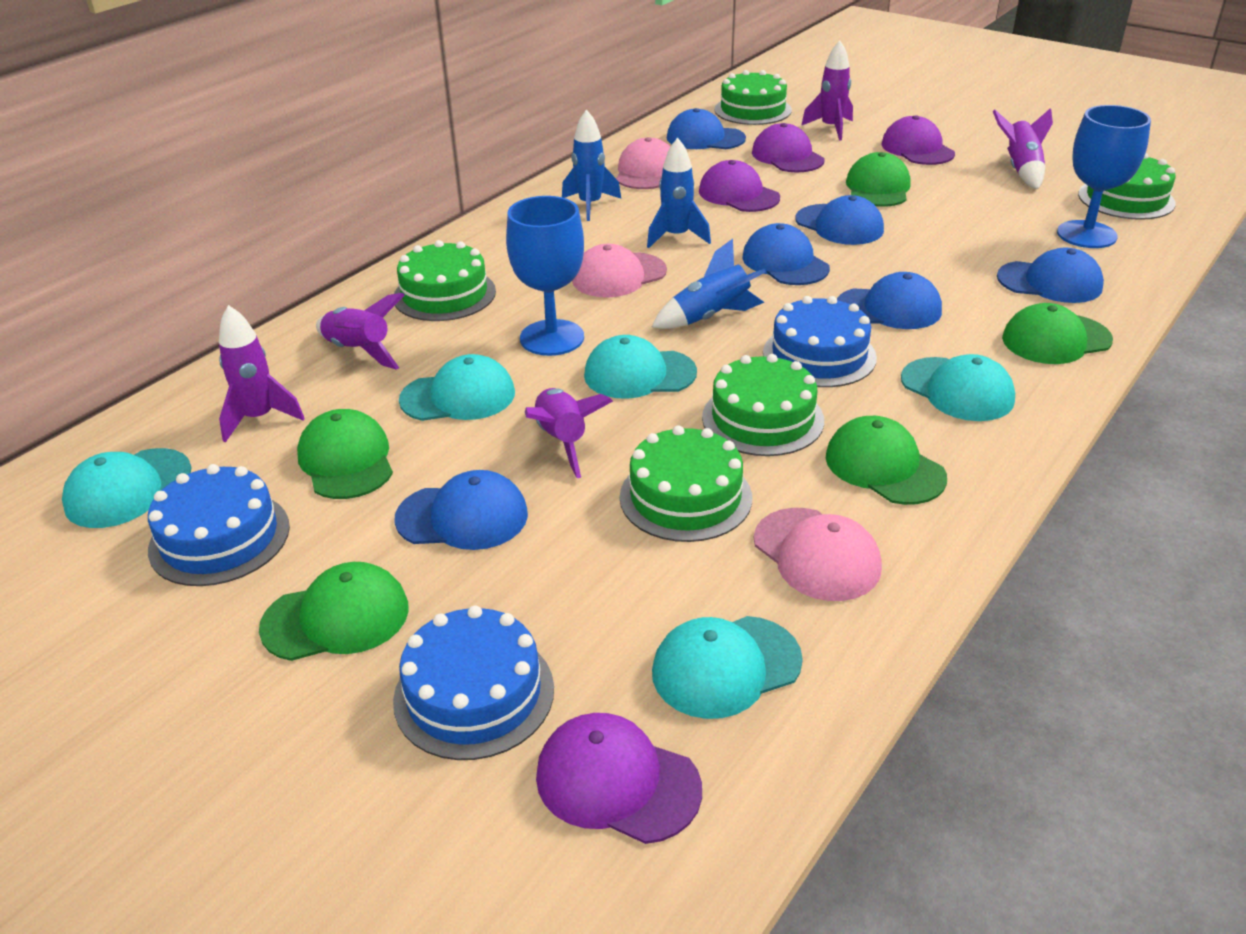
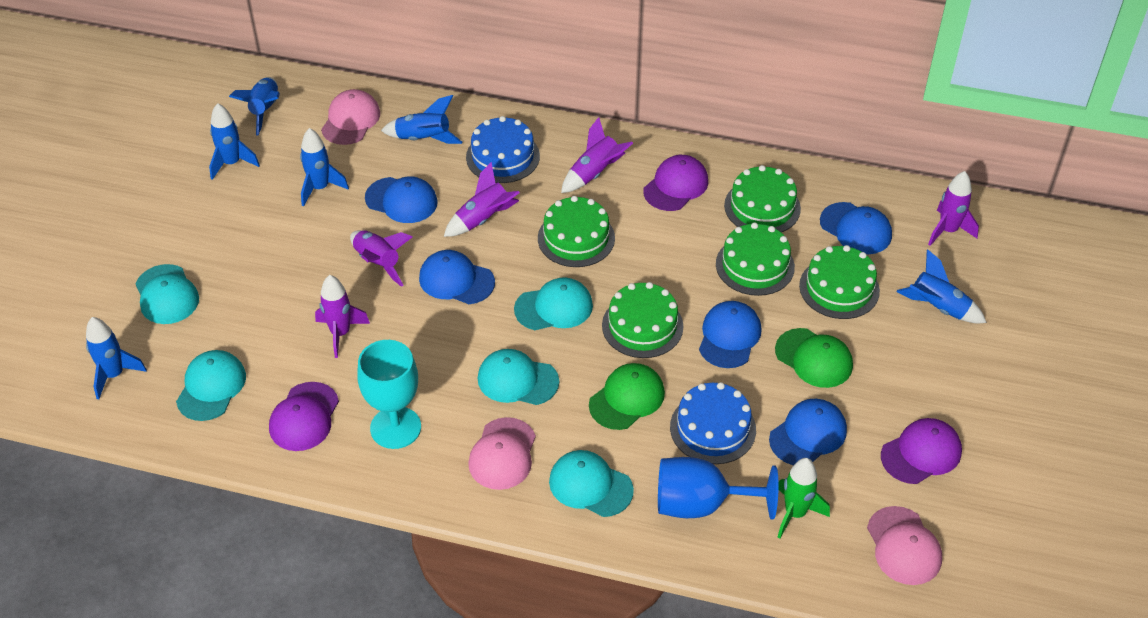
blue cake: [148,464,290,586] [393,606,554,760] [763,296,877,387] = 3 -> [466,116,540,183] [670,382,756,464] = 2
blue cap: [394,470,528,550] [667,108,746,149] [742,223,830,285] [795,195,884,245] [837,272,942,329] [997,248,1104,303] = 6 -> [365,176,438,223] [419,250,495,304] [699,301,762,368] [769,399,847,465] [820,202,892,254] = 5
blue goblet: [506,196,584,356] [1057,105,1151,248] = 2 -> [658,457,779,520] = 1
blue rocket: [562,109,621,221] [647,138,711,248] [652,239,766,329] = 3 -> [86,317,147,400] [209,103,260,180] [229,77,280,135] [300,128,349,206] [381,95,462,144] [897,249,987,324] = 6
green cap: [259,562,409,661] [297,409,393,499] [826,416,947,505] [846,152,911,207] [1002,303,1113,364] = 5 -> [589,363,665,430] [775,328,853,388] = 2
green rocket: none = 0 -> [778,458,830,538] = 1
purple cap: [536,713,702,844] [699,160,780,212] [752,123,824,172] [881,115,955,165] = 4 -> [269,382,339,451] [643,155,708,211] [881,418,962,484] = 3
turquoise goblet: none = 0 -> [357,340,421,449] = 1

